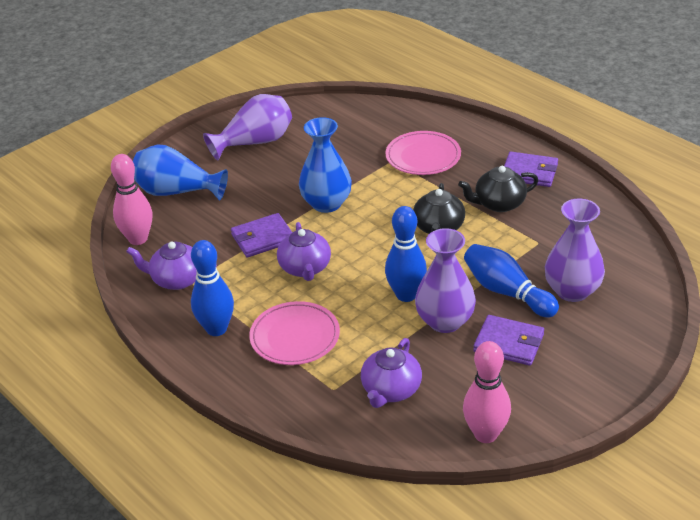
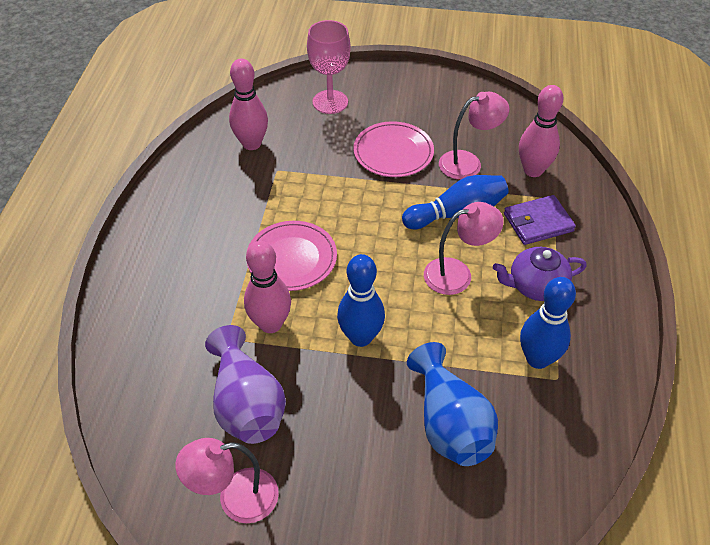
black teapot: [413,183,465,234] [458,166,539,212] = 2 -> none = 0
blue vase: [133,144,228,200] [299,117,352,213] = 2 -> [407,342,498,466] = 1
pink bowling pin: [111,154,152,245] [463,341,511,443] = 2 -> [229,58,268,150] [244,241,291,333] [519,85,563,177] = 3
pink goblet: none = 0 -> [307,20,351,114] = 1
pink lamp: none = 0 -> [176,438,279,523] [424,202,504,295] [439,92,509,180] = 3
purple teapot: [126,242,217,290] [277,222,331,281] [361,338,422,408] = 3 -> [493,247,587,301] = 1
purple vase: [203,94,292,160] [415,228,476,333] [545,199,605,302] = 3 -> [205,325,286,444] = 1
purple wallet: [231,213,292,257] [473,315,544,366] [504,152,558,187] = 3 -> [504,195,576,245] = 1

